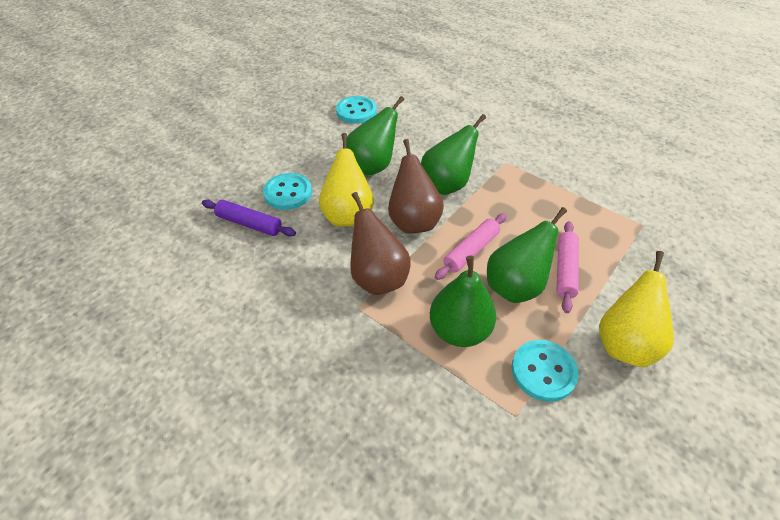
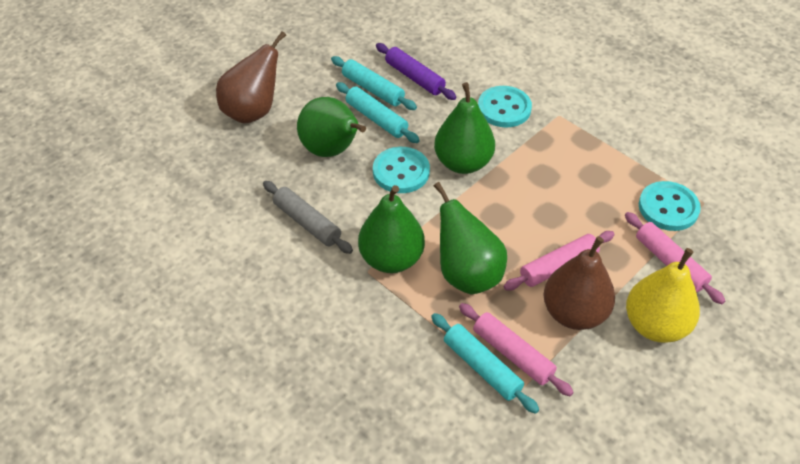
grey rolling pin: none = 0 -> [263,181,353,254] = 1
pink rolling pin: [435,213,507,280] [557,221,579,313] = 2 -> [459,303,574,396] [504,231,615,291] [625,212,725,304] = 3
turquoise rolling pin: none = 0 -> [331,56,417,110] [336,82,420,143] [431,313,539,414] = 3
yellow pear: [319,133,374,227] [599,251,674,367] = 2 -> [626,248,700,343] = 1

